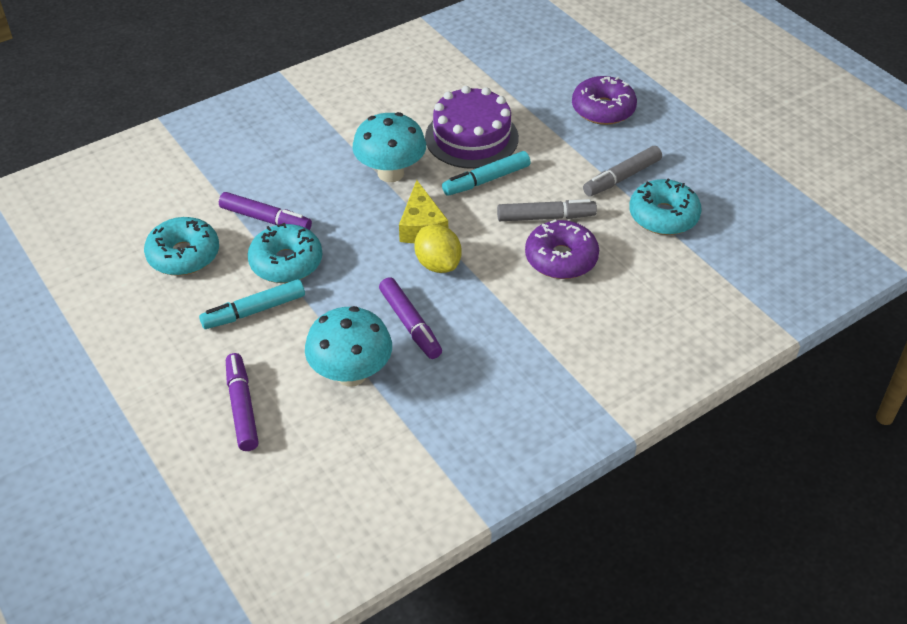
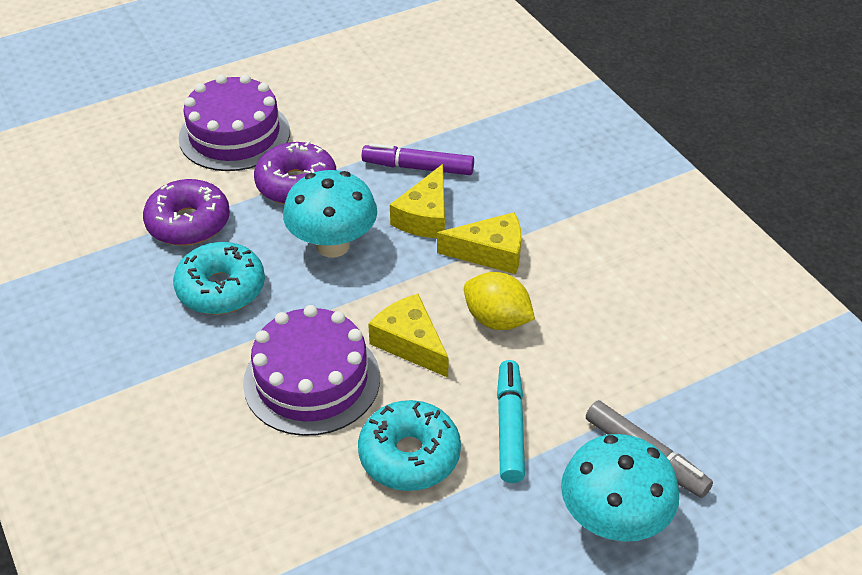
grey marker: [497,199,597,221] [583,146,662,196] = 2 -> [586,400,713,498] = 1
purple cake: [425,86,519,169] = 1 -> [178,74,290,171] [243,305,380,436] = 2
purple marker: [219,192,312,230] [226,353,259,451] [379,277,442,359] = 3 -> [362,143,474,175] = 1
turquoise donut: [144,217,219,276] [247,223,322,283] [629,179,702,235] = 3 -> [173,242,265,315] [358,400,461,491] = 2
turquoise marker: [199,279,305,329] [442,151,530,196] = 2 -> [497,360,525,483] = 1
yellow cheese: [399,180,448,243] = 1 -> [368,294,449,378] [390,164,445,238] [437,212,522,274] = 3

